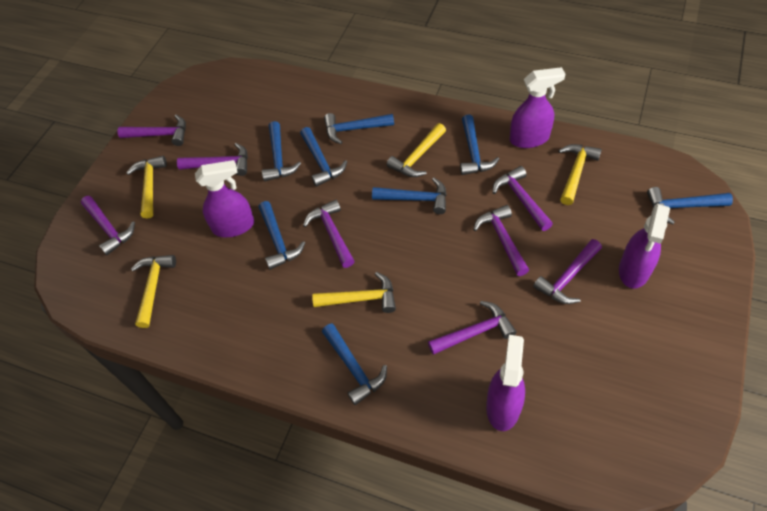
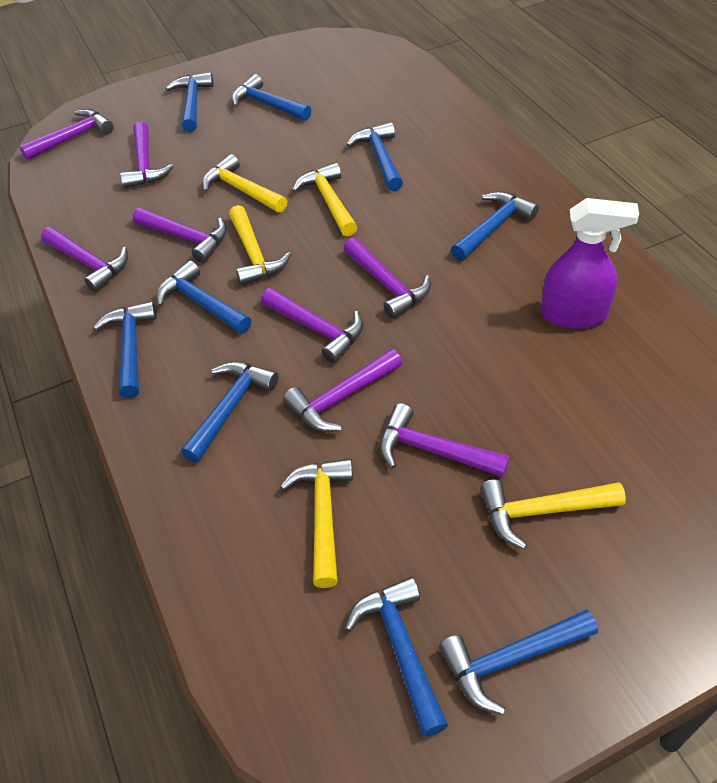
blue hammer: [258,201,305,270] [262,121,301,181] [300,127,347,187] [322,324,387,405] [324,113,394,144] [372,178,447,214] [460,114,499,175] [647,187,733,224] = 8 -> [93,301,157,398] [156,260,251,334] [166,72,214,132] [181,362,279,463] [232,74,311,121] [345,577,448,737] [346,122,403,191] [439,609,598,715] [451,191,539,261] = 9
purple spray bottle: [195,160,254,237] [486,335,525,431] [510,67,565,148] [619,204,670,289] = 4 -> [541,198,639,329] = 1

